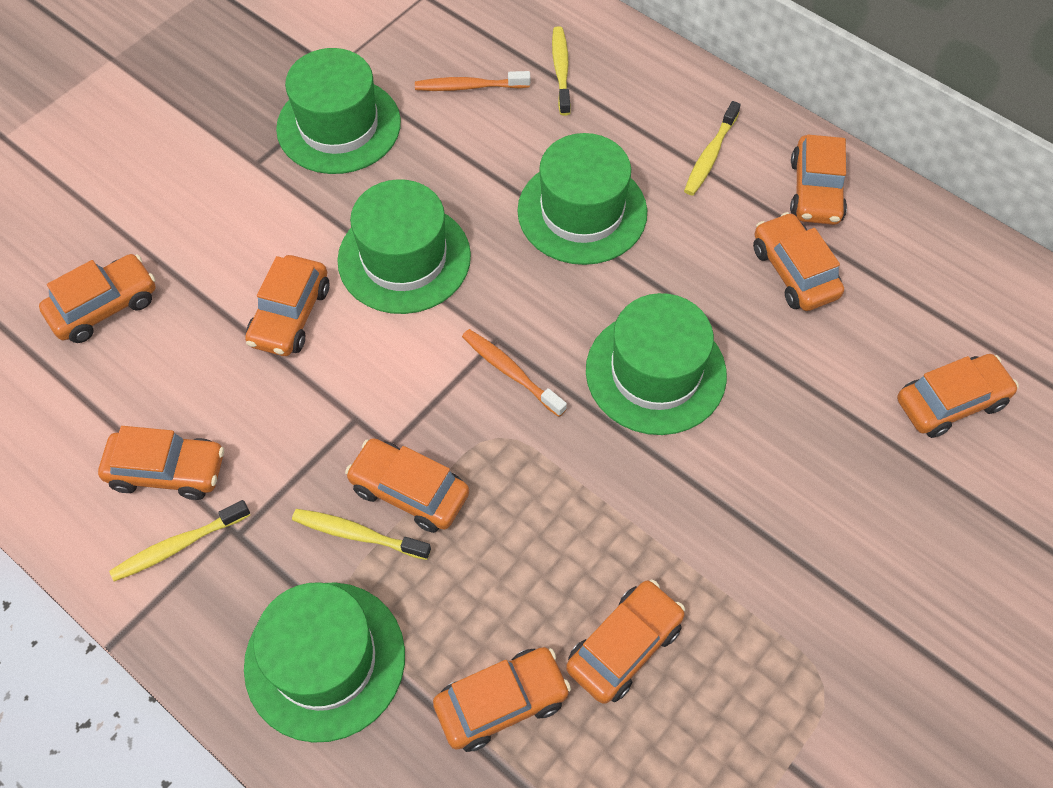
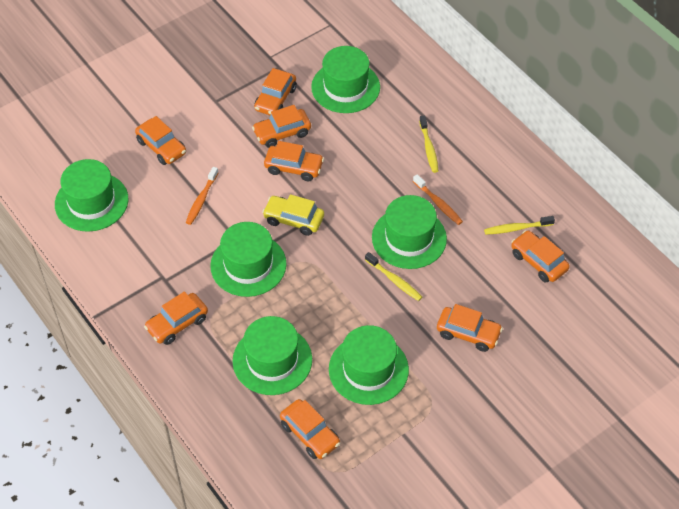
green hat: [244,582,405,743] [276,48,401,174] [337,179,471,314] [517,133,647,265] [586,293,727,435] = 5 -> [55,159,128,232] [210,222,287,297] [233,316,312,395] [311,46,380,113] [329,325,409,405] [372,195,447,269] = 6
orange car: [39,254,156,343] [98,426,224,500] [245,255,329,356] [345,438,469,533] [433,647,571,752] [566,580,685,704] [753,212,844,311] [790,135,847,225] [897,354,1019,438] = 9 -> [135,116,186,165] [144,291,208,345] [252,105,311,148] [254,68,297,115] [264,141,324,181] [280,399,340,459] [437,304,503,352] [511,230,570,283] = 8
yellow car: none = 0 -> [262,194,324,236] = 1
yellow toothbrush: [109,500,250,582] [292,509,431,560] [552,26,571,116] [684,101,741,196] = 4 -> [365,252,422,301] [419,116,438,173] [484,216,555,235] = 3

